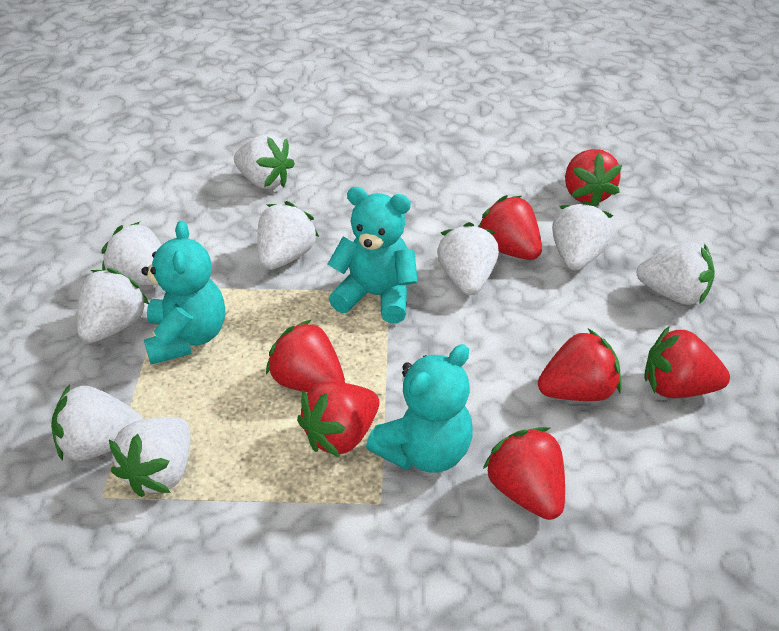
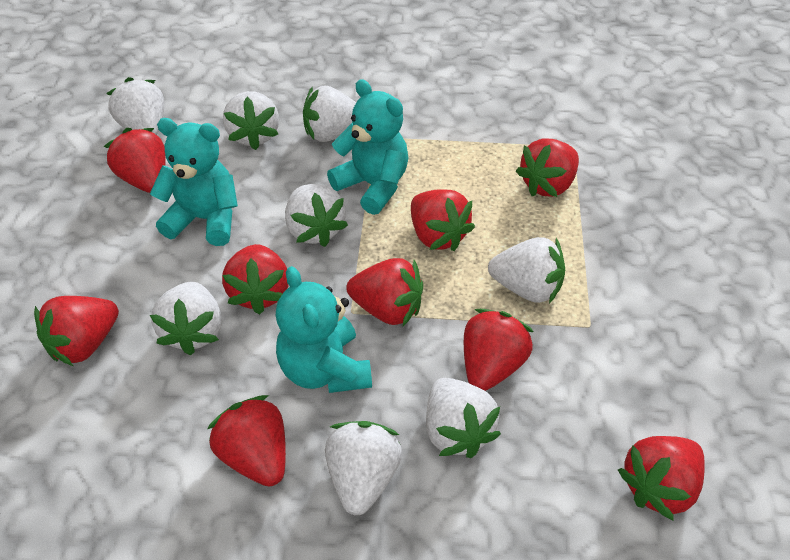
red strawberry: [266,319,345,392] [297,381,379,458] [478,195,542,260] [483,427,565,520] [538,329,622,401] [565,149,622,207] [644,326,730,398] = 7 -> [34,296,119,366] [104,128,166,193] [207,395,286,487] [222,244,289,314] [346,258,423,326] [411,189,475,251] [464,309,534,391] [516,139,579,197] [618,436,705,520] = 9
white strawberry: [51,385,144,461] [77,268,149,343] [102,222,162,285] [109,417,191,497] [234,134,295,189] [257,201,319,270] [437,222,499,295] [552,201,613,270] [637,242,715,305] = 9 -> [106,77,164,135] [150,281,222,355] [223,91,279,150] [285,184,348,247] [303,86,356,142] [325,421,402,515] [426,378,501,458] [488,237,565,304] = 8

